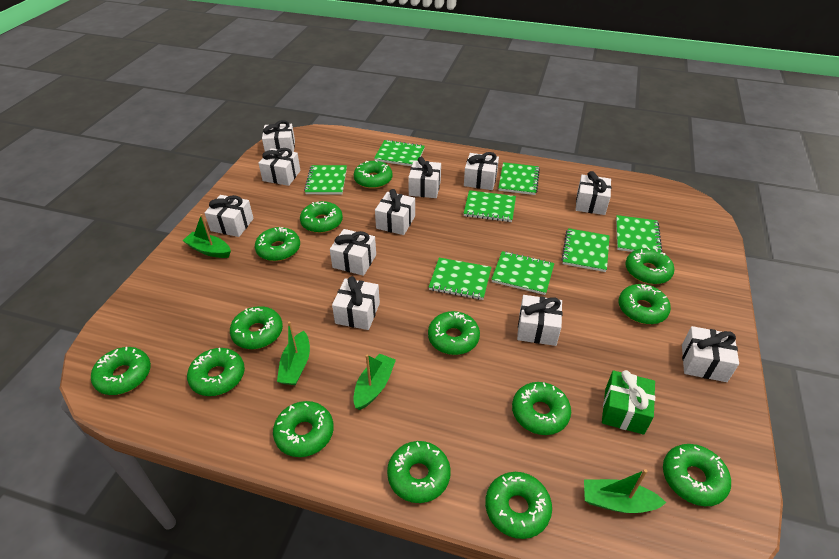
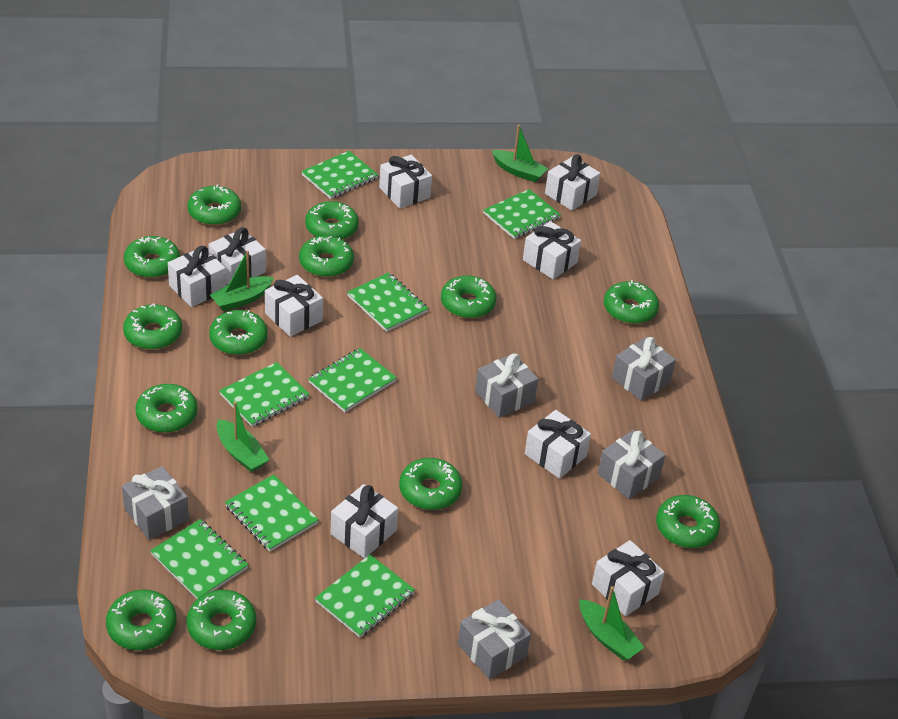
green donut: [91,347,151,395] [187,348,245,396] [230,306,283,349] [255,227,300,261] [273,401,334,457] [300,201,343,233] [354,160,393,189] [387,441,451,503] [428,311,480,355] [485,472,552,539] [512,382,571,435] [618,284,671,324] [625,247,675,284] [663,444,731,506] = 14 -> [106,589,177,650] [123,303,182,350] [124,236,180,278] [135,384,198,433] [187,185,241,226] [187,590,256,650] [209,310,268,355] [299,236,354,277] [305,201,359,240] [399,458,462,510] [441,275,496,319] [604,280,659,324] [656,495,720,548] = 13
green gift: [602,370,655,435] = 1 -> none = 0
grey gift: none = 0 -> [122,466,189,540] [458,599,531,679] [475,353,538,418] [598,430,666,499] [612,337,676,401] = 5
white gift: [204,195,254,237] [259,148,301,186] [262,120,295,152] [330,229,376,276] [332,276,380,330] [375,189,415,235] [408,157,441,198] [464,152,499,190] [517,295,562,346] [575,171,611,215] [682,326,739,382] = 11 -> [168,246,226,307] [208,227,266,285] [265,275,323,337] [330,484,398,558] [379,155,432,209] [523,221,581,279] [525,410,591,479] [545,154,600,211] [592,540,665,616] = 9

